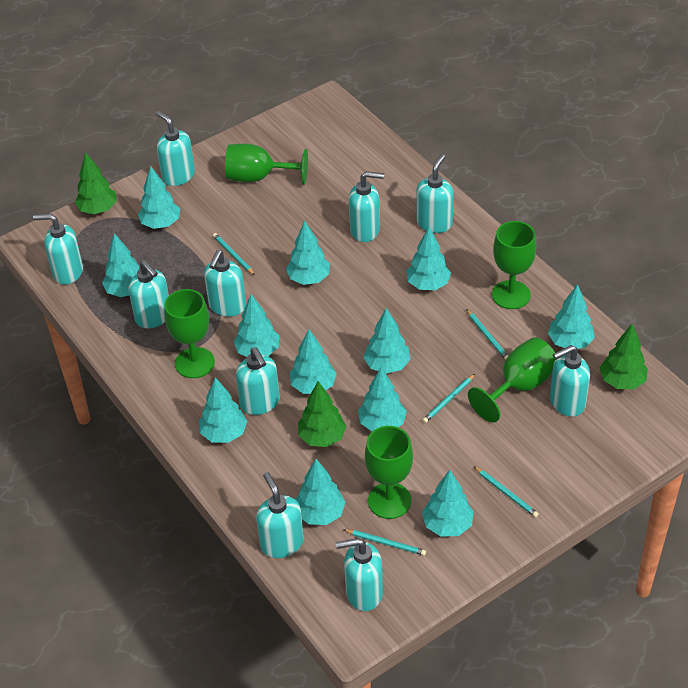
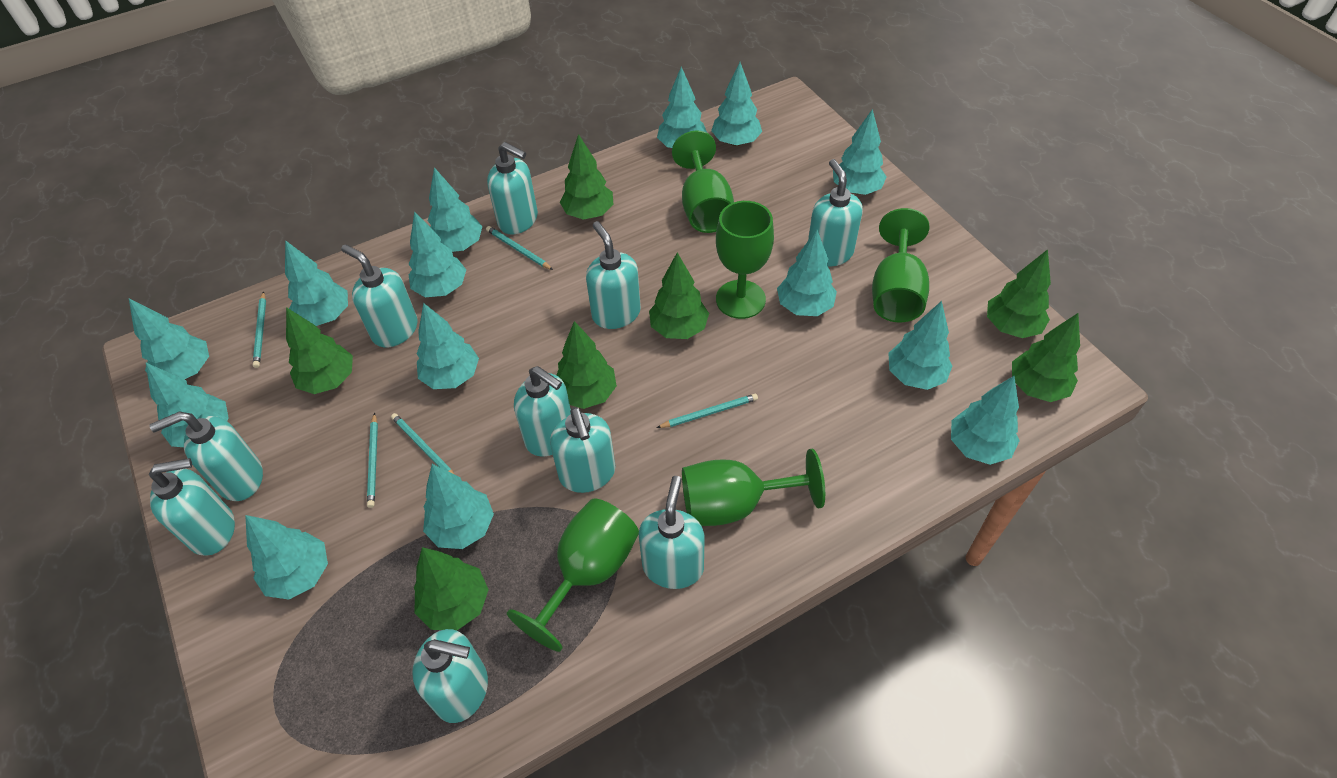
green tree: [75,152,117,214] [298,381,347,447] [600,324,648,389] = 3 -> [286,307,353,394] [414,547,489,630] [557,321,617,409] [560,134,614,220] [649,253,709,339] [987,249,1051,338] [1012,313,1080,402] = 7
turquoise tree: [102,233,139,297] [138,166,180,229] [199,377,247,443] [233,294,279,357] [286,221,330,285] [289,329,337,394] [295,459,346,525] [358,367,406,431] [363,308,411,374] [406,227,451,290] [422,470,474,537] [548,284,595,349] = 12 -> [129,298,209,379] [145,362,229,447] [245,515,328,599] [285,240,348,326] [409,211,466,297] [417,303,479,389] [423,464,494,549] [428,167,482,252] [657,67,707,148] [711,62,762,146] [777,230,837,316] [833,109,886,195] [888,301,952,390] [951,376,1020,465] = 14

